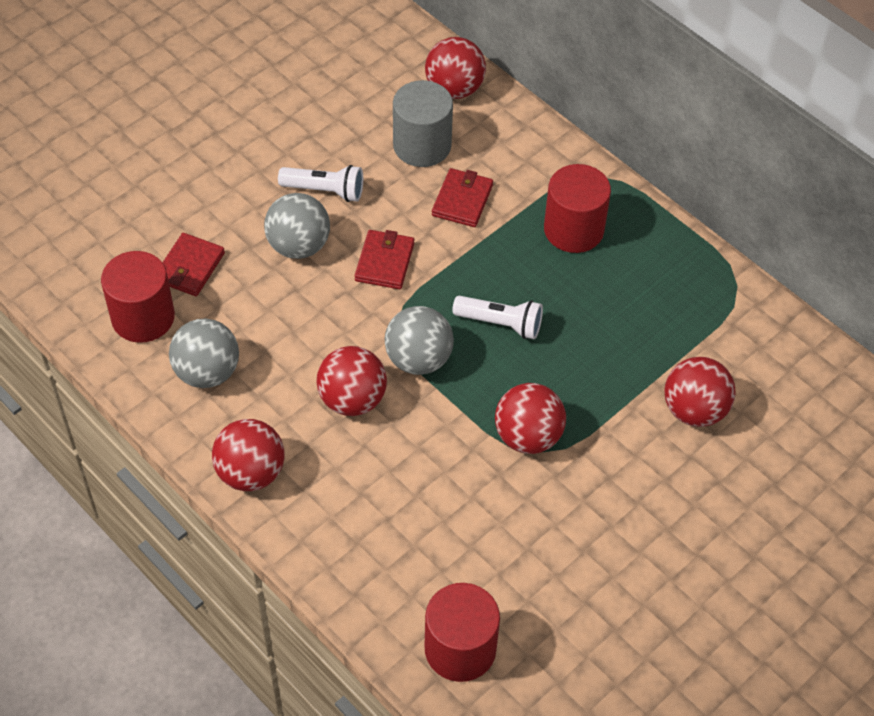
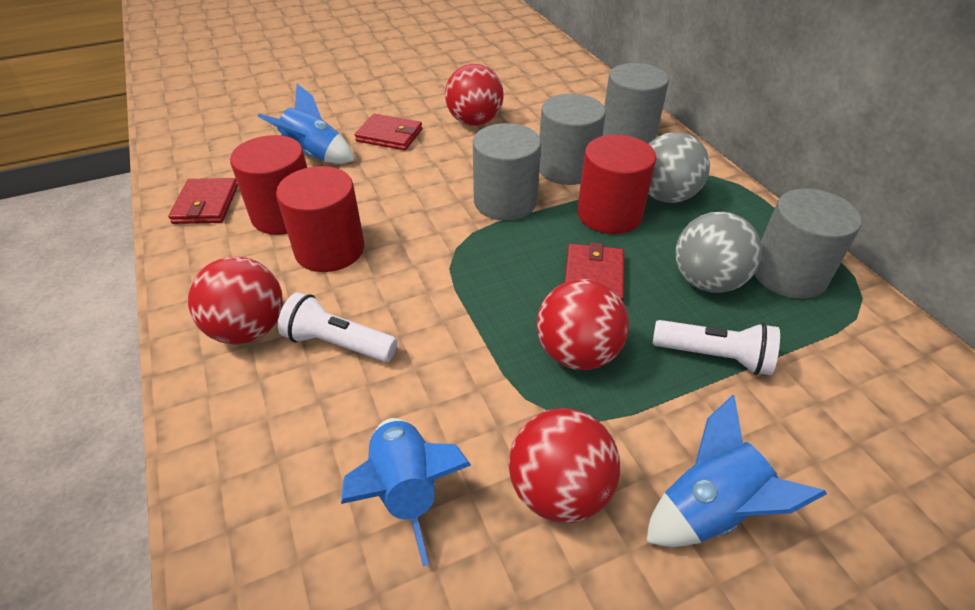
blue rocket: none = 0 -> [258,84,354,164] [341,418,471,567] [646,395,827,547] = 3
grey ball: [169,319,239,388] [264,193,330,259] [385,306,454,375] = 3 -> [648,132,710,203] [675,212,762,293] = 2
grey cylinder: [393,80,453,167] = 1 -> [473,123,541,220] [539,94,606,185] [603,63,669,144] [754,189,862,299] = 4
red ball: [212,419,284,491] [317,346,387,416] [425,37,486,99] [495,383,566,454] [664,357,736,427] = 5 -> [188,257,283,345] [445,64,504,126] [509,408,621,523] [537,279,629,370] = 4

